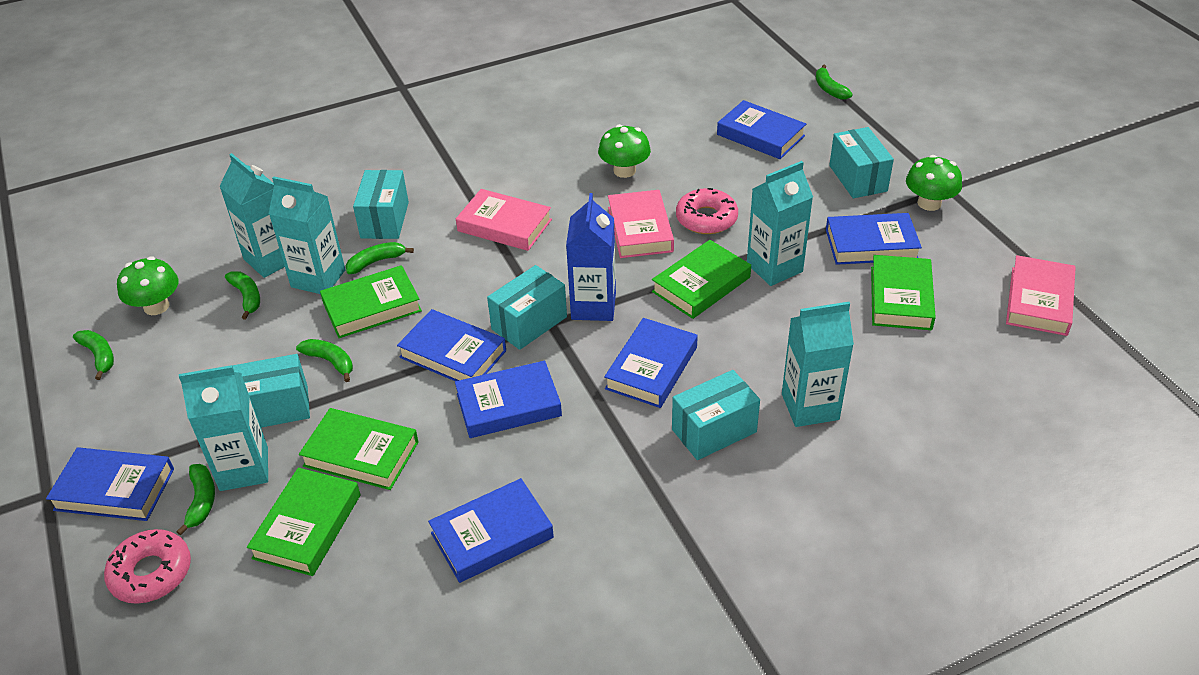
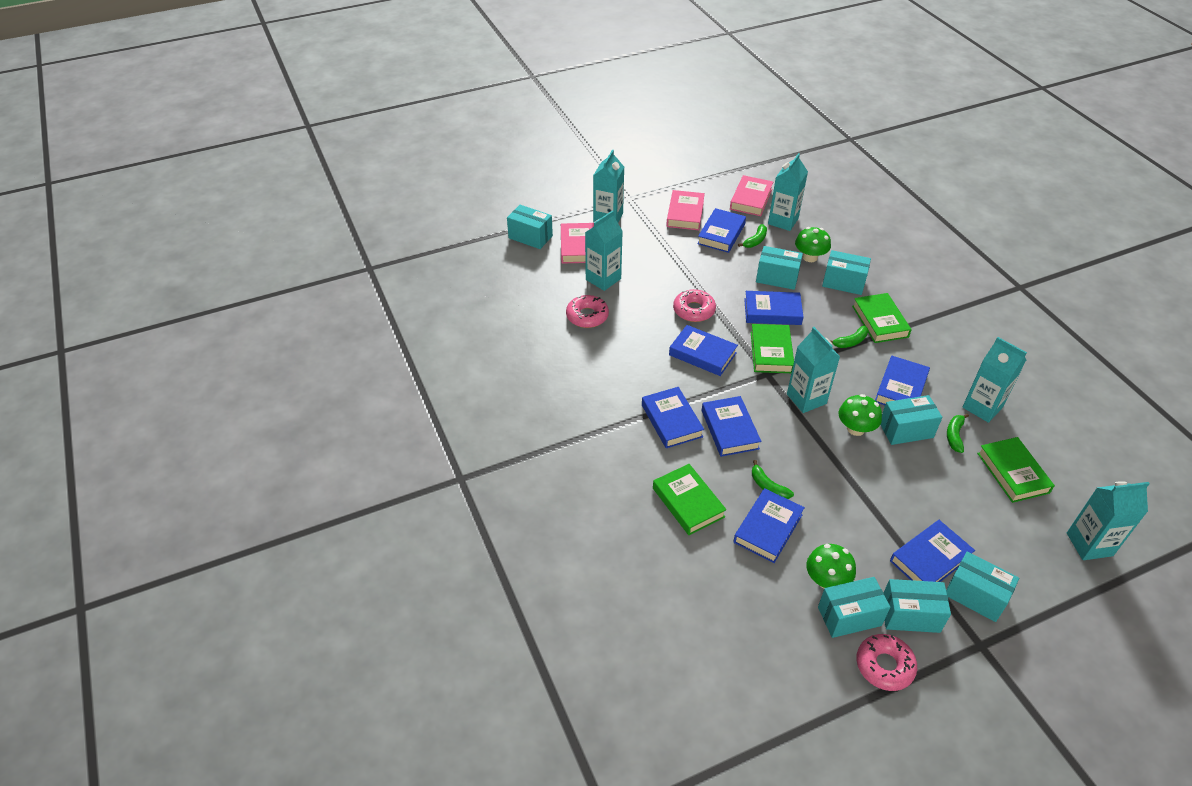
blue book: [46,447,174,521] [397,309,506,381] [428,478,554,583] [455,361,562,438] [604,318,698,408] [717,100,806,159] [826,213,922,265] = 7 -> [642,387,704,448] [669,325,738,376] [697,208,746,253] [702,396,761,457] [733,488,805,563] [744,291,803,325] [875,355,930,405] [890,520,975,582] = 8
blue carton: [566,193,616,321] = 1 -> none = 0
green banana: [73,330,114,380] [176,464,215,535] [225,271,260,320] [296,339,353,382] [346,242,414,274] [816,64,853,100] = 6 -> [738,224,767,248] [752,460,794,499] [830,325,868,348] [947,413,969,453] = 4
green book: [247,468,361,576] [299,408,418,490] [320,265,422,338] [652,240,751,319] [871,255,936,330] = 5 -> [653,464,727,535] [751,324,794,373] [852,293,912,343] [977,437,1055,503] = 4
pink donut: [104,529,191,604] [676,188,738,234] = 2 -> [566,295,609,328] [673,289,716,322] [856,634,917,691] = 3
turquoise box: [232,354,310,428] [353,170,409,239] [487,265,567,350] [672,370,760,460] [829,127,894,198] = 5 -> [507,205,553,249] [756,246,803,290] [818,577,890,638] [822,250,871,295] [880,395,942,445] [884,579,951,633] [946,551,1019,622] = 7
turquoise carton: [179,365,268,491] [219,153,285,278] [269,177,345,294] [747,161,813,286] [782,302,854,427] = 5 -> [585,210,623,291] [593,150,624,222] [768,153,808,231] [787,327,840,413] [963,337,1027,423] [1067,481,1150,560] = 6

